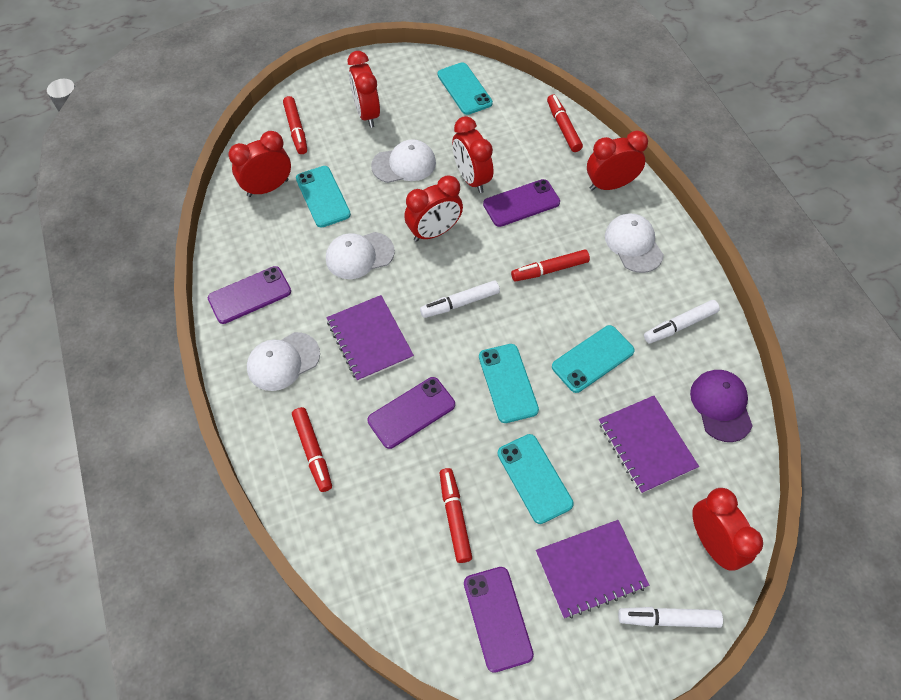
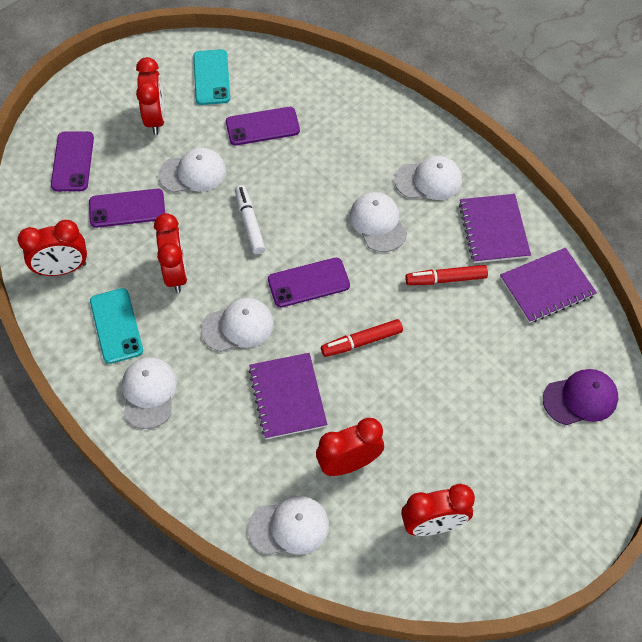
red clock: [228,131,291,197] [348,51,380,128] [404,175,463,242] [452,116,493,193] [587,131,648,191] [692,488,763,571] = 6 -> [18,220,87,276] [136,57,165,135] [154,213,188,293] [316,418,384,476] [401,484,475,536] = 5
red marker: [283,96,307,154] [292,407,332,492] [440,468,472,563] [511,250,590,281] [547,94,583,152] = 5 -> [321,319,403,357] [405,265,488,285] = 2
turquoise phone: [296,166,351,228] [438,62,493,115] [479,344,539,423] [498,434,574,524] [552,325,635,393] = 5 -> [90,288,143,364] [193,49,230,105] = 2
white cap: [247,332,320,391] [326,232,395,279] [371,139,436,183] [605,214,664,273] = 4 -> [122,357,177,429] [159,148,226,193] [201,298,274,352] [248,496,329,555] [350,192,407,252] [395,156,462,200] = 6
white marker: [420,280,500,318] [618,607,723,628] [644,300,720,343] = 3 -> [235,185,265,254] = 1

